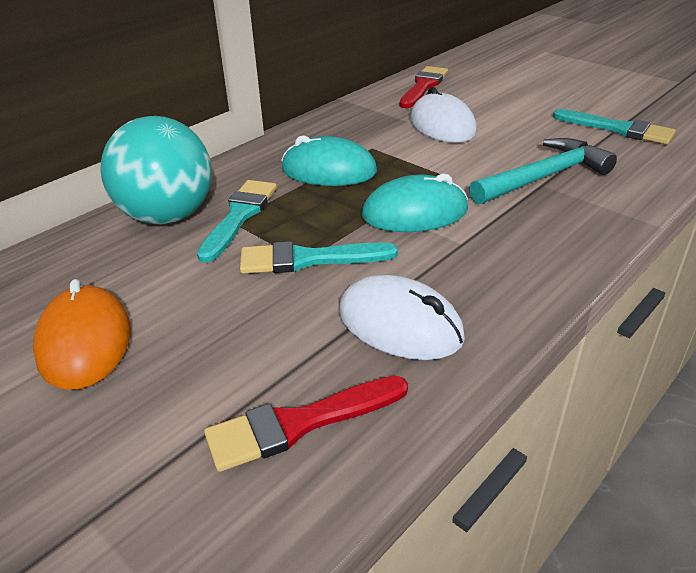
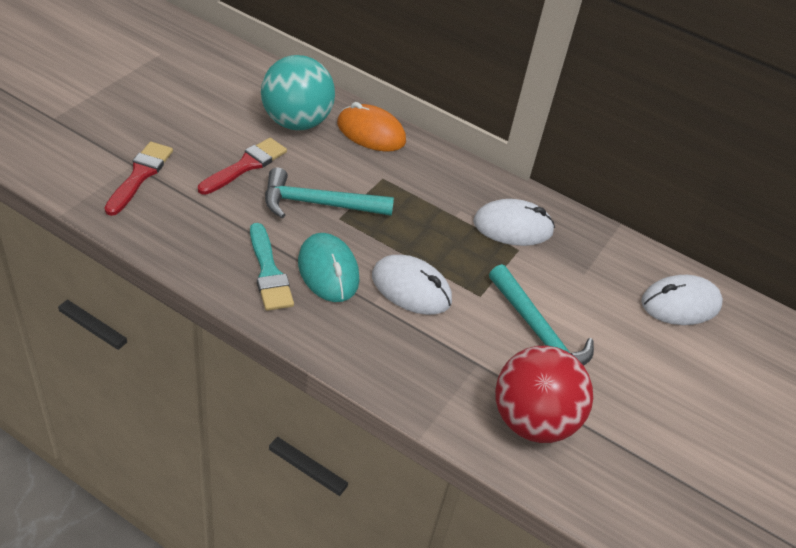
red ball: none = 0 -> [495,346,593,443] = 1
turquoise brush: [197,180,277,263] [240,241,398,274] [553,109,676,144] = 3 -> [250,223,294,311] = 1
turquoise hammer: [469,138,617,205] = 1 -> [265,167,394,218] [489,264,594,366] = 2
turquoise mouse: [281,135,377,186] [362,173,468,232] = 2 -> [298,233,360,302] = 1
white mouse: [339,274,465,360] [410,87,477,143] = 2 -> [372,255,452,315] [473,199,555,246] [641,275,723,325] = 3

